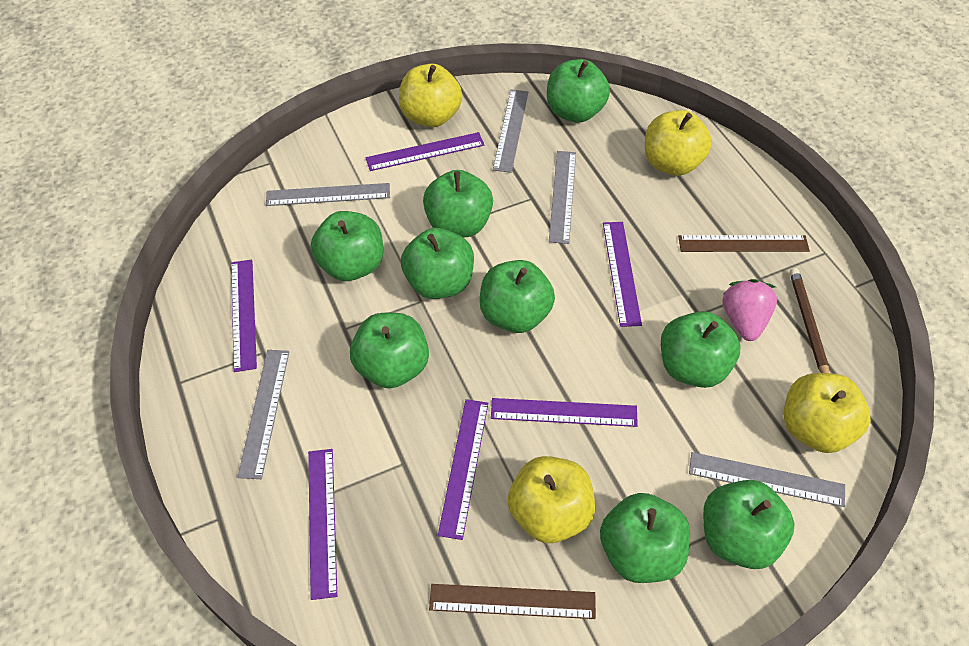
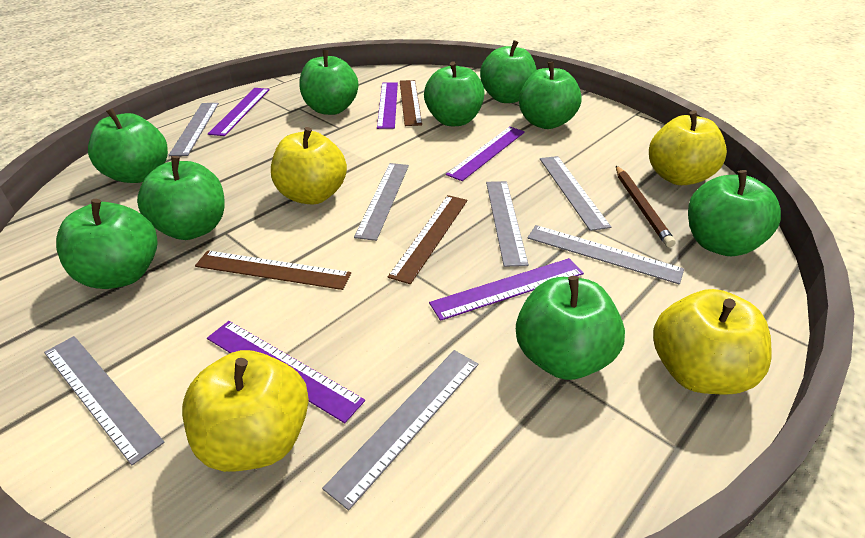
brown ruler: [429,584,596,619] [678,235,810,252] = 2 -> [195,250,351,290] [388,195,467,284] [400,80,422,126] = 3
grey ruler: [238,350,289,479] [266,183,390,206] [493,90,528,173] [549,151,576,244] [689,452,845,507] = 5 -> [44,336,165,465] [169,103,219,156] [322,350,478,510] [354,163,409,241] [486,181,529,267] [527,225,684,285] [540,156,611,231] = 7
pink strawberry: [723,279,777,341] = 1 -> none = 0
purple ruler: [231,260,257,372] [308,449,337,600] [365,132,484,171] [438,399,488,540] [491,398,638,427] [603,222,642,327] = 6 -> [207,321,365,423] [208,88,270,136] [377,82,398,129] [429,258,584,321] [446,127,525,181] = 5

